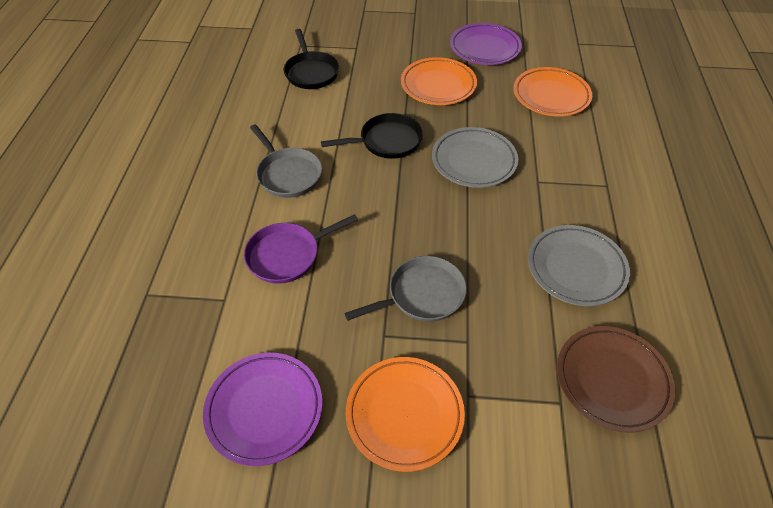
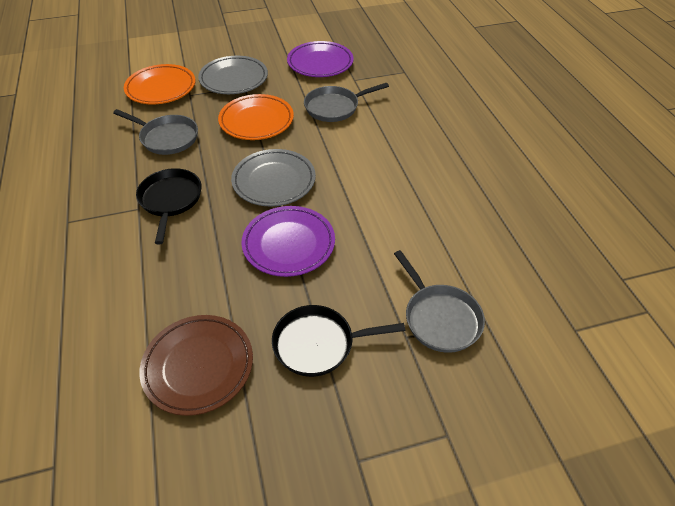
grey pan: [250,124,322,198] [344,256,467,322] = 2 -> [113,109,198,155] [304,83,389,122] [394,250,485,353] = 3
orange plate: [346,357,465,472] [401,57,477,105] [513,67,592,117] = 3 -> [124,64,196,105] [218,94,294,140] = 2
purple pan: [244,214,358,284] = 1 -> none = 0

